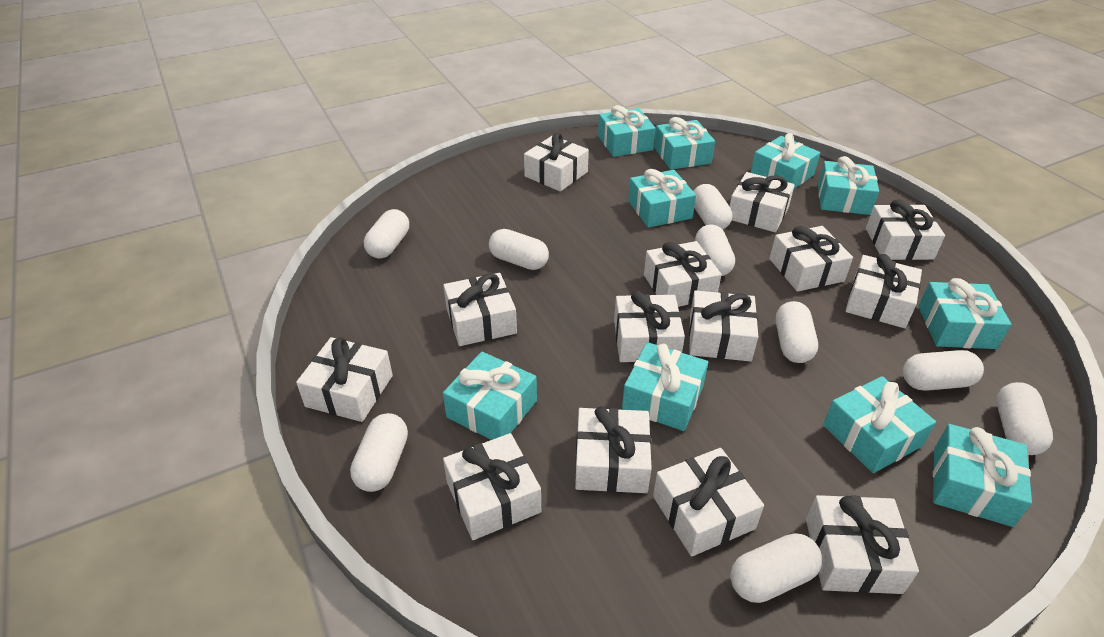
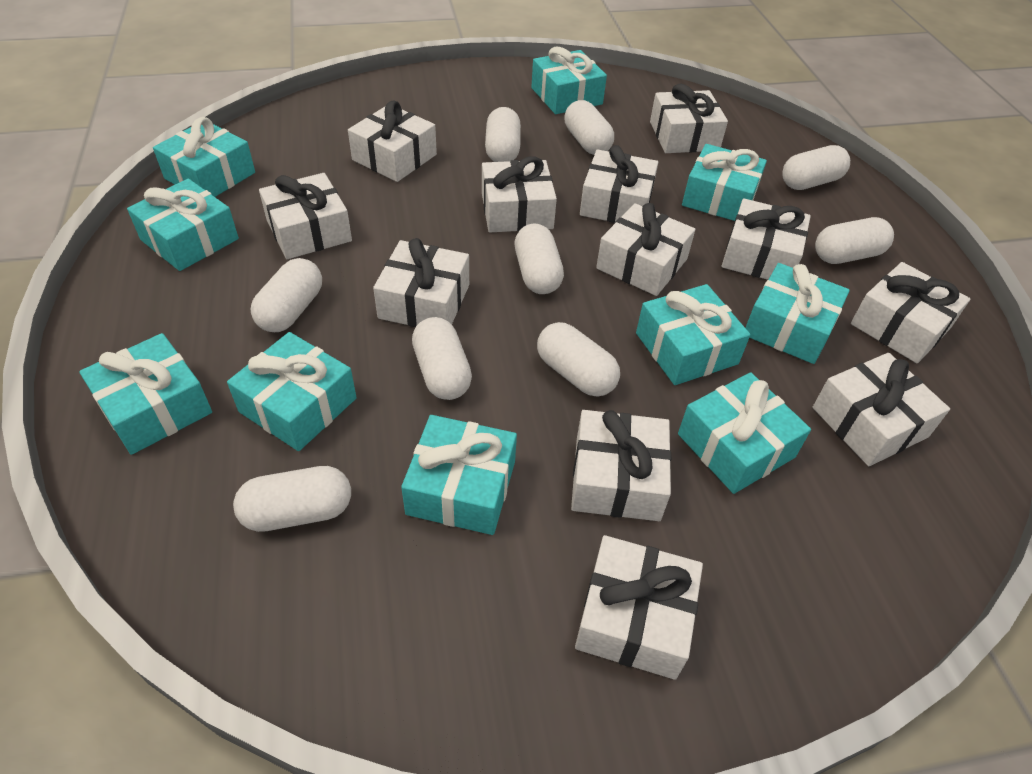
white gift: [296,337,393,422] [443,273,517,346] [443,433,541,540] [524,132,589,192] [575,406,652,493] [614,291,685,362] [644,241,721,307] [653,448,764,557] [689,290,758,362] [730,172,795,232] [770,226,853,292] [806,495,919,594] [846,254,922,328] [866,199,945,260] = 14 -> [259,173,352,259] [348,101,437,182] [373,238,469,327] [482,157,557,232] [571,410,671,521] [575,535,703,680] [580,145,658,223] [596,203,695,296] [650,84,728,153] [722,198,811,280] [812,353,950,466] [851,262,970,363] = 12

